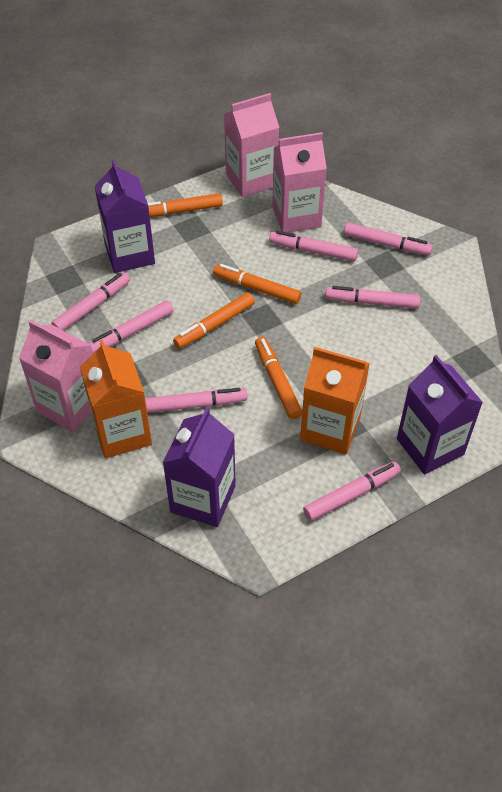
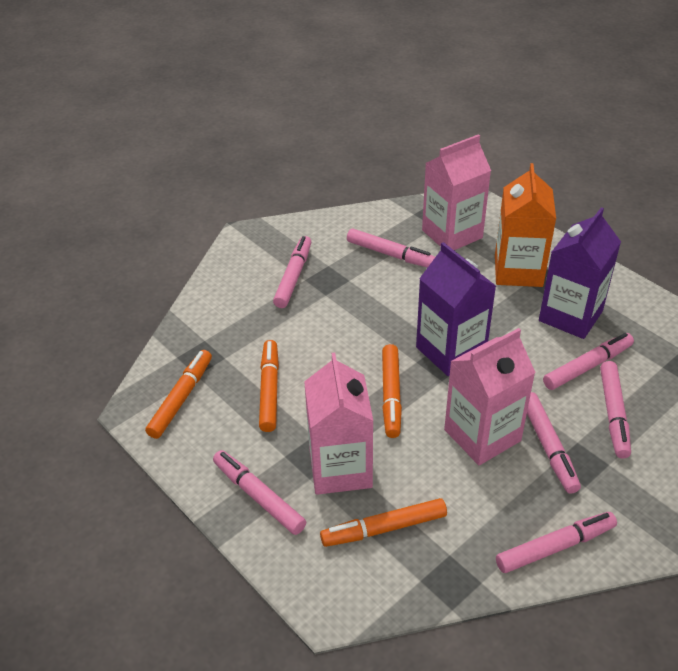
orange carton: [80,339,152,458] [300,347,370,454] = 2 -> [495,163,556,287] = 1
purple carton: [95,160,155,273] [162,407,236,527] [397,355,483,475] = 3 -> [416,242,496,376] [539,207,621,339] = 2

